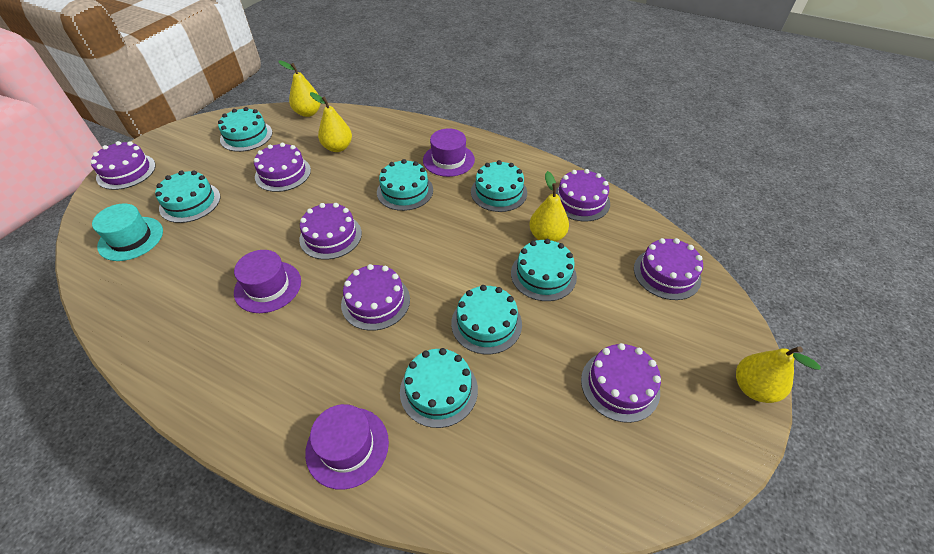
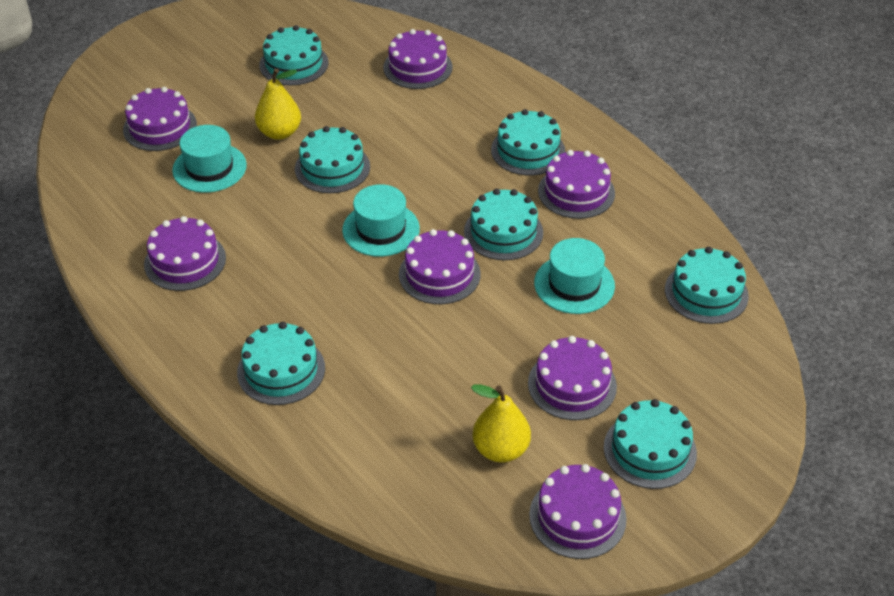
purple hat: [234,250,301,313] [305,404,389,490] [423,128,475,177] = 3 -> none = 0
turquoise hat: [92,204,163,261] = 1 -> [172,125,247,193] [342,184,420,257] [534,238,615,314] = 3
yellow pear: [279,60,321,117] [310,92,352,152] [529,171,569,242] [736,346,821,403] = 4 -> [255,69,301,140] [471,384,531,462] = 2

